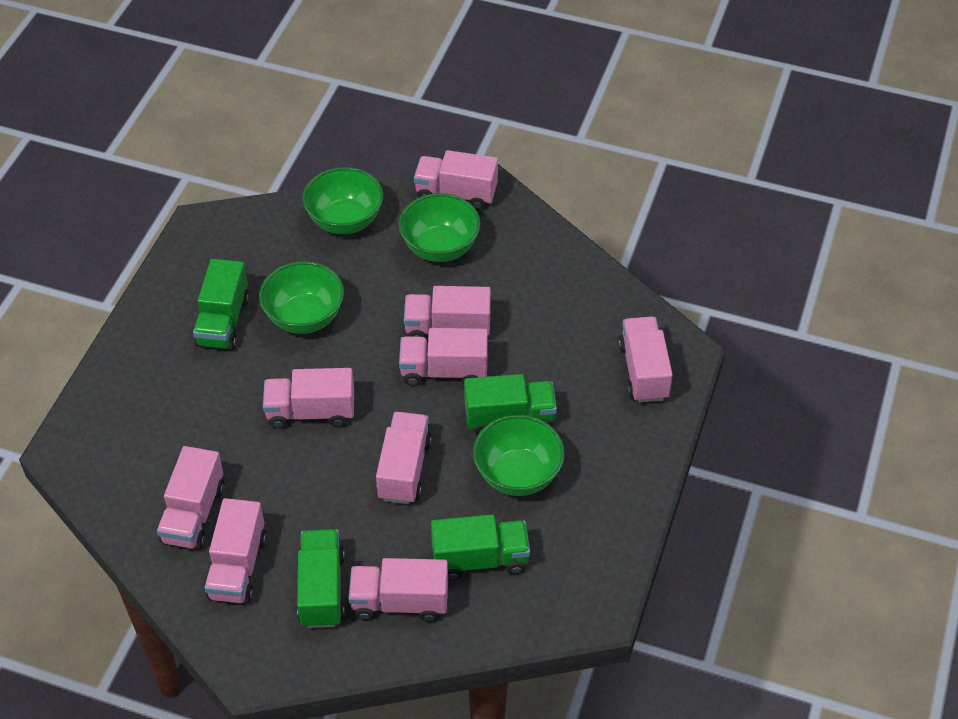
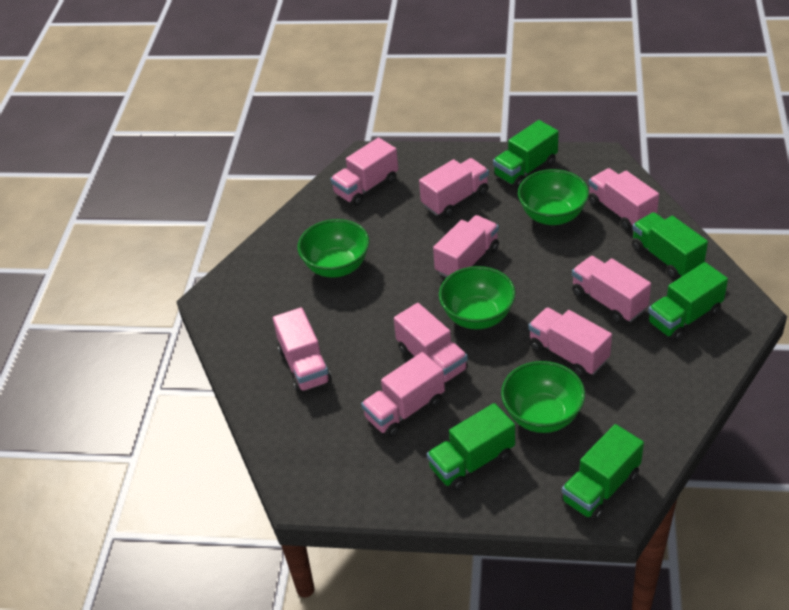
green truck: [193,259,250,350] [297,529,345,628] [431,514,530,580] [464,374,557,435] = 4 -> [427,403,515,491] [493,120,559,188] [561,424,644,521] [632,212,708,279] [648,262,728,341] = 5

